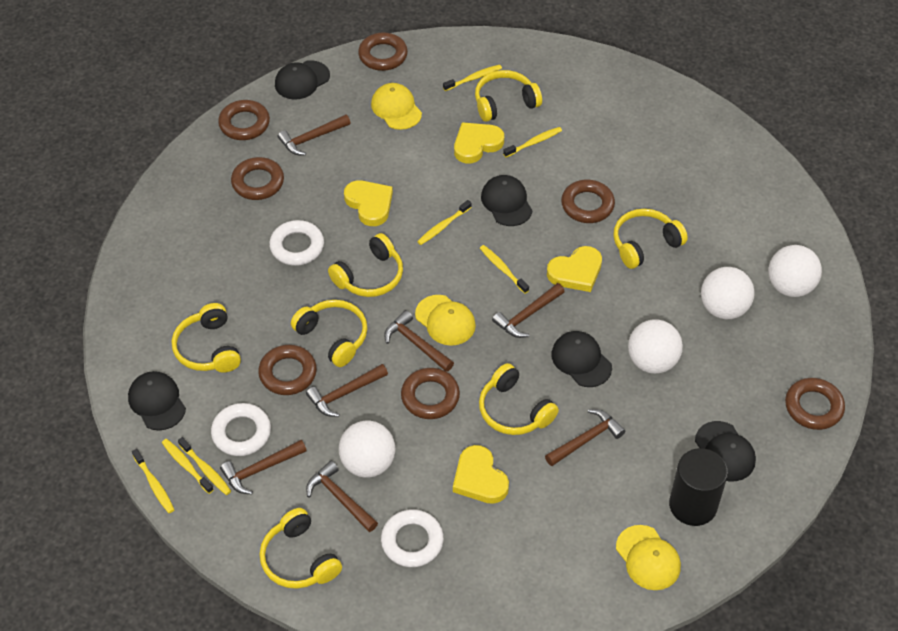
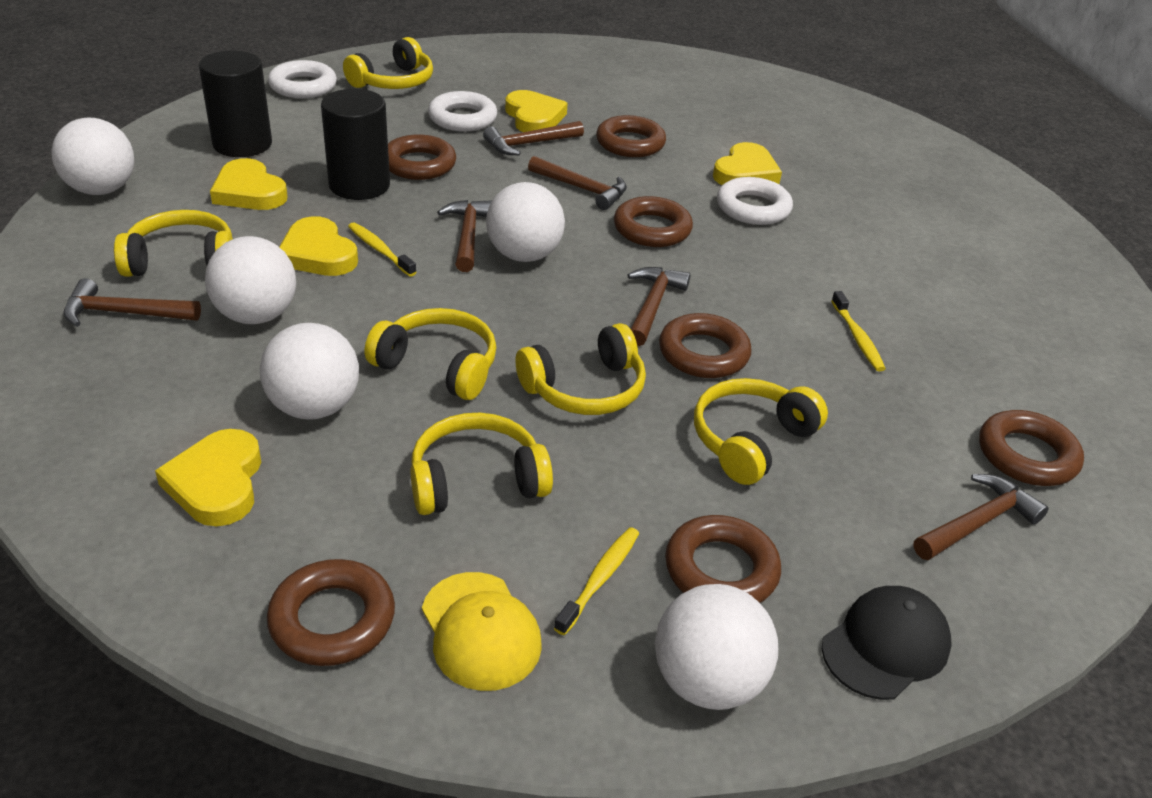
black cap: [128,371,186,430] [275,60,330,99] [481,175,533,226] [551,331,612,387] [695,421,756,481] = 5 -> [822,586,952,700] = 1
black cylinder: [669,448,728,526] = 1 -> [199,51,272,157] [321,89,390,200] = 2
brown hammer: [220,440,307,495] [278,114,351,156] [306,364,388,417] [306,461,378,532] [384,310,454,372] [492,283,565,338] [545,409,625,466] = 7 -> [63,278,201,327] [437,200,492,272] [483,121,584,155] [528,156,627,210] [627,267,690,346] [914,474,1049,560] = 6
white ball: [339,421,395,478] [628,319,683,374] [701,267,755,319] [768,245,822,297] = 4 -> [51,118,134,195] [205,236,296,324] [260,323,359,420] [486,182,565,262] [655,584,778,710] = 5
yellow cap: [371,83,422,130] [415,295,476,346] [616,525,681,590] = 3 -> [422,572,542,691] = 1
yellow headphones: [172,303,241,372] [260,508,342,589] [291,300,368,367] [328,233,403,297] [475,70,542,122] [479,363,559,435] [613,209,688,269] = 7 -> [114,210,233,277] [343,37,433,89] [365,308,496,400] [411,413,553,515] [515,323,646,415] [694,378,828,485] = 6
yellow heart: [344,180,393,226] [453,445,509,504] [454,122,504,163] [547,246,602,292] = 4 -> [155,429,261,526] [210,158,288,210] [279,216,358,276] [505,90,568,132] [713,142,782,185] = 5
yellow toothbrush: [132,449,174,513] [162,439,214,494] [178,437,231,495] [417,200,471,245] [443,64,502,91] [480,245,529,294] [503,127,562,157] = 7 -> [348,222,417,277] [554,527,639,635] [831,291,886,371] = 3

